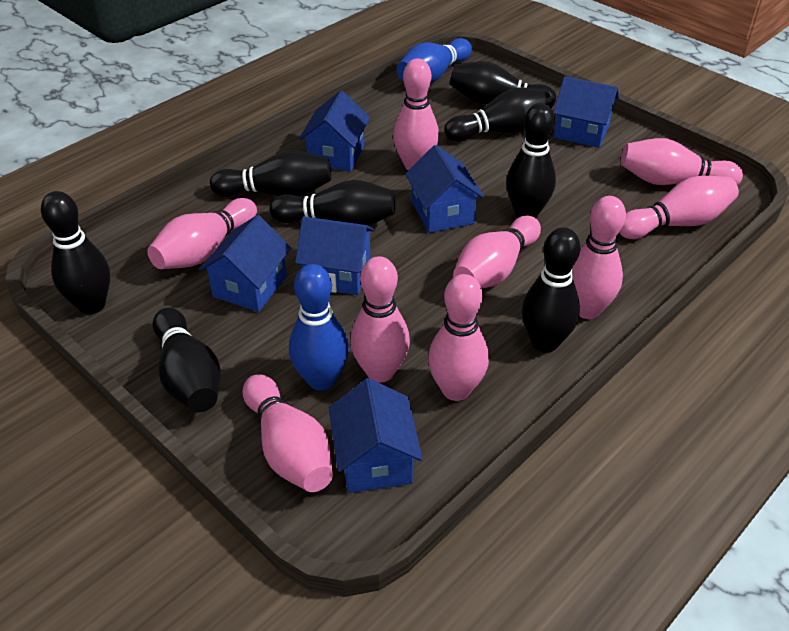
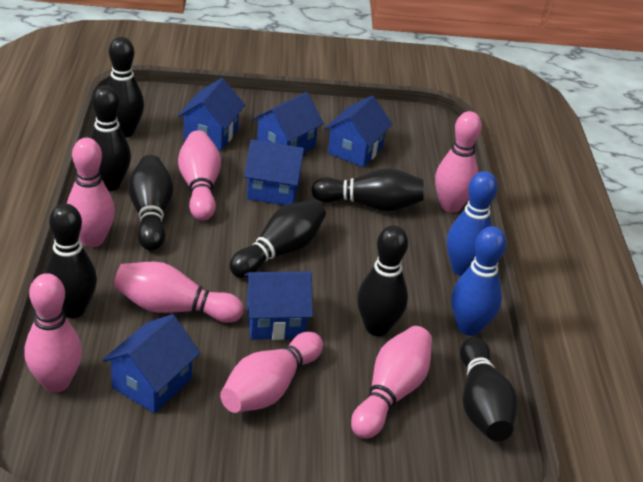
pink bowling pin: [147,198,257,269] [243,374,333,492] [350,256,410,383] [393,59,439,171] [428,274,489,401] [453,216,541,289] [572,196,626,319] [619,176,739,239] [621,138,743,185] = 9 -> [24,273,82,393] [67,138,115,247] [114,262,244,323] [178,130,221,221] [220,332,323,413] [351,326,432,439] [435,111,482,213] = 7

